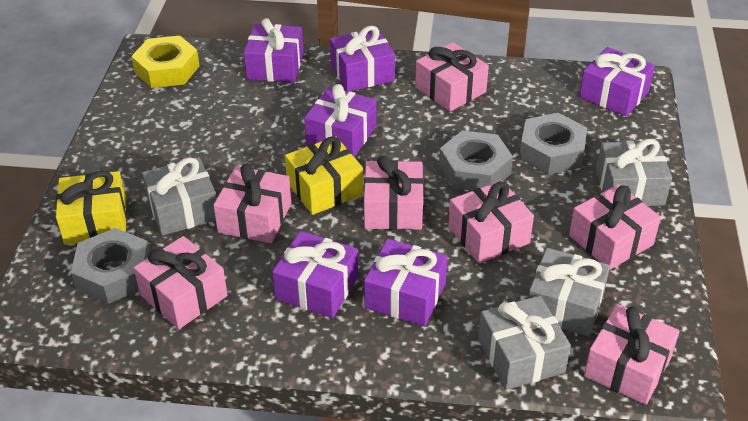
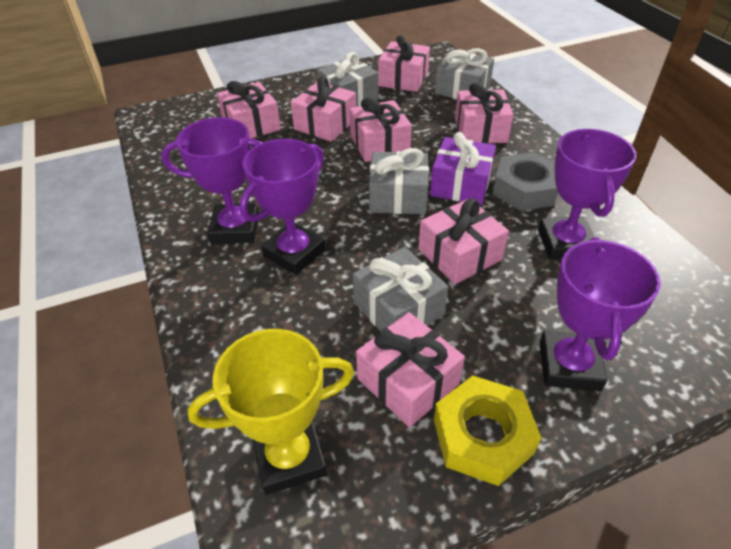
grey nut: [71,228,150,304] [439,131,513,191] [519,113,587,175] = 3 -> [493,152,558,211] = 1
purple gift: [244,18,304,83] [272,231,358,318] [304,84,376,157] [330,26,395,92] [364,239,447,326] [579,47,655,117] = 6 -> [430,132,496,205] = 1
purple trophy: none = 0 -> [161,117,263,244] [239,139,326,275] [538,129,636,260] [540,237,661,391] = 4
yellow gift: [56,171,127,245] [285,136,363,215] = 2 -> none = 0
yellow trophy: none = 0 -> [187,329,354,495] = 1

